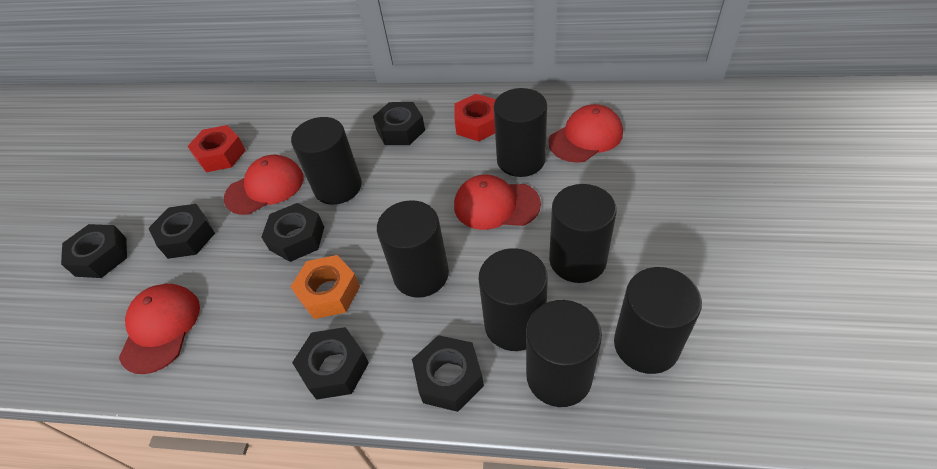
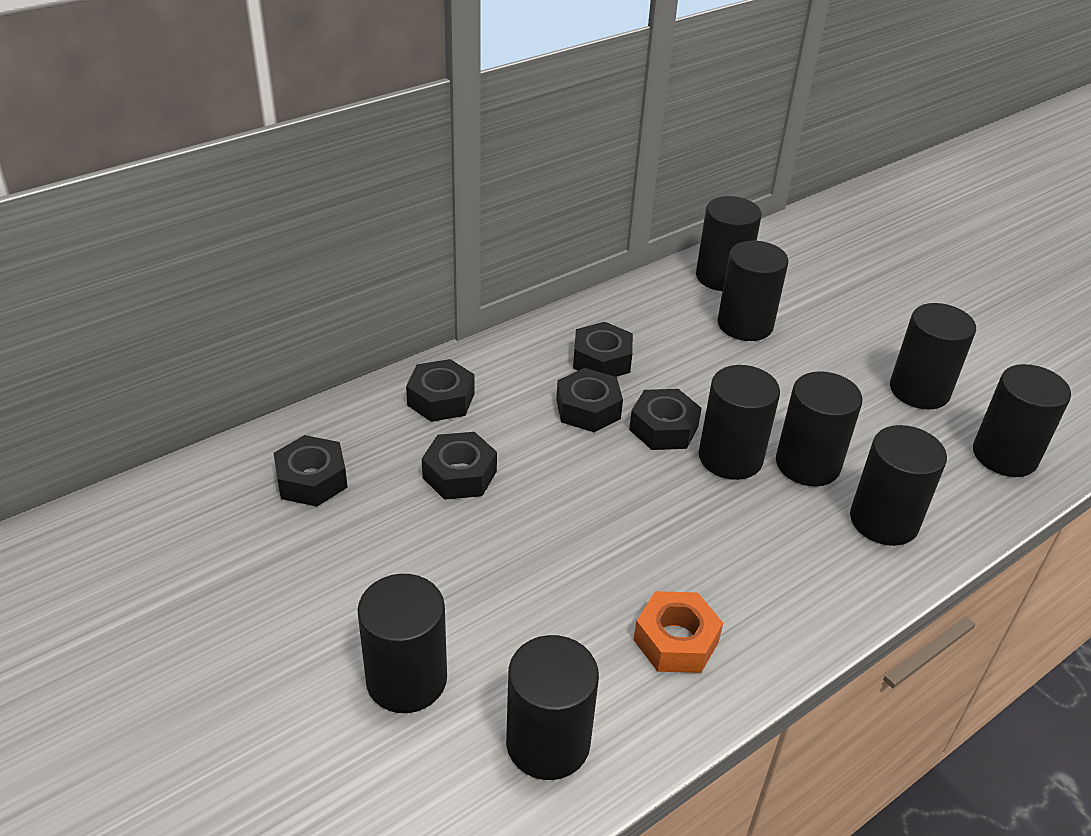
black cylinder: [291,117,362,205] [377,200,449,298] [479,248,548,351] [494,88,547,177] [526,300,602,407] [549,184,617,283] [614,267,702,374] = 7 -> [357,574,447,713] [506,635,599,780] [696,196,762,291] [699,365,780,480] [718,241,788,341] [776,371,863,487] [850,425,947,546] [890,303,976,409] [973,364,1071,477] = 9
red cap: [119,284,200,374] [224,155,304,215] [454,174,541,230] [549,104,623,163] = 4 -> none = 0
red nut: [187,125,246,172] [454,94,496,141] = 2 -> none = 0

